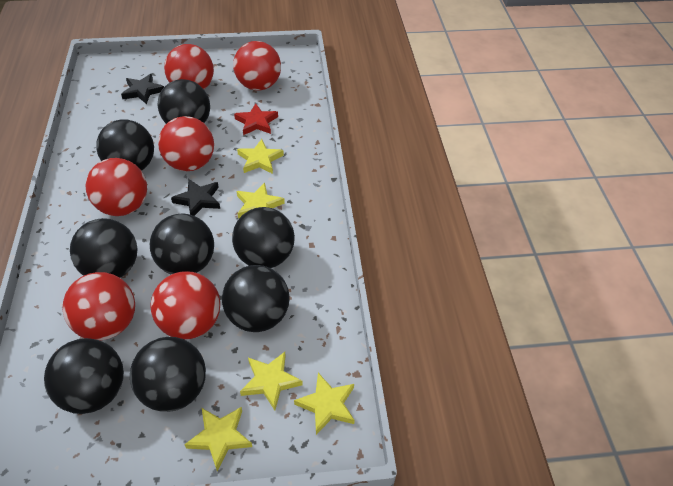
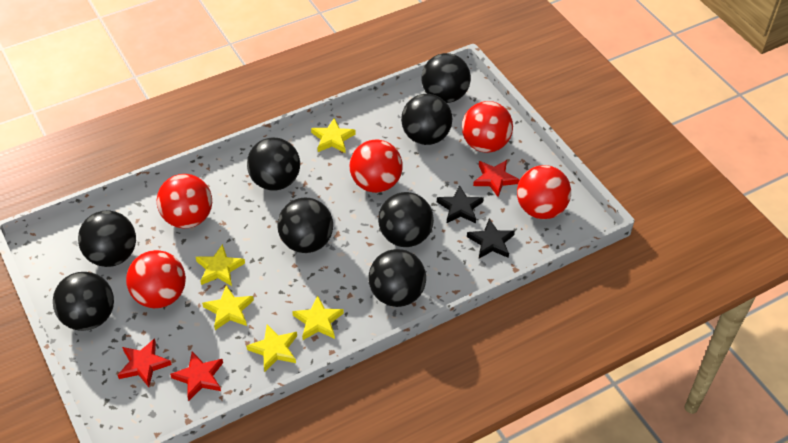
red ball: [63,272,135,340] [85,158,147,216] [151,271,220,339] [158,116,214,171] [164,44,214,89] [233,41,281,90] = 6 -> [126,250,186,308] [157,174,212,228] [350,139,403,193] [462,101,513,153] [517,165,571,219] = 5
red star: [234,103,278,135] = 1 -> [118,338,172,387] [170,351,223,401] [473,160,520,197] = 3

